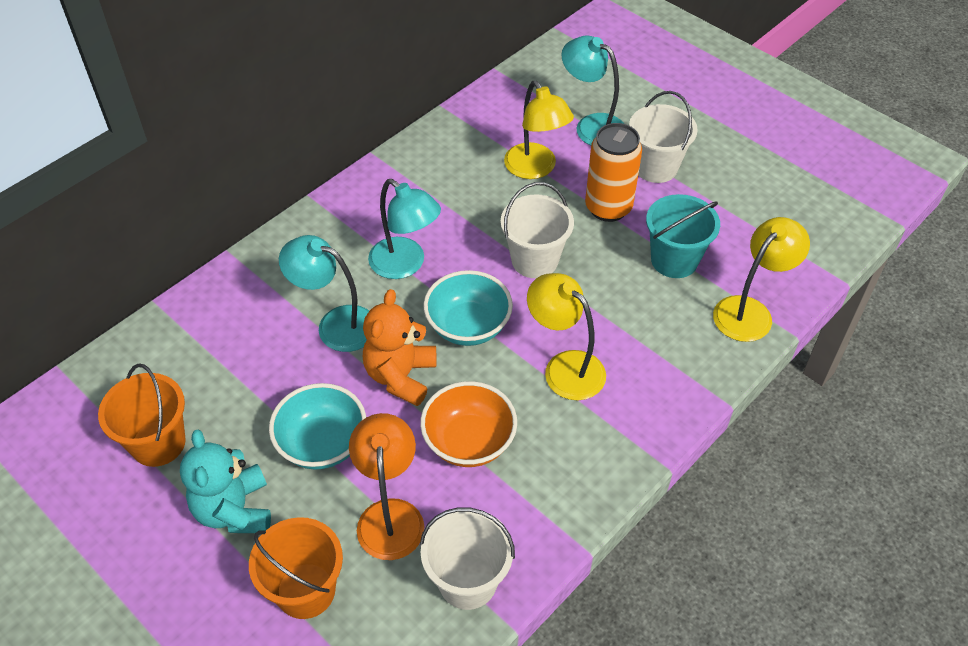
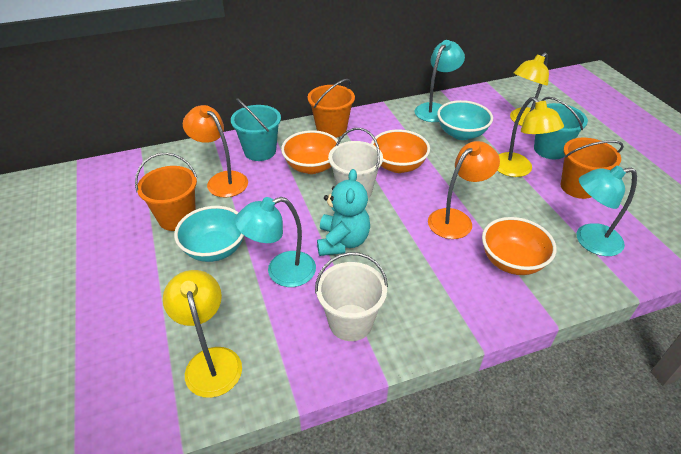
orange bowl: [420,381,517,467] = 1 -> [281,130,340,174] [371,130,430,173] [482,217,556,275] = 3
orange bucket: [98,364,186,467] [249,517,343,619] = 2 -> [135,153,197,231] [308,79,355,138] [560,138,624,199] = 3
orange can: [585,123,642,222] = 1 -> none = 0
orange lamp: [349,413,424,560] = 1 -> [183,105,248,198] [428,141,500,239] = 2
orange teddy bear: [363,289,436,406] = 1 -> none = 0
turquoise bucket: [646,194,720,278] = 1 -> [231,98,281,161] [534,97,588,159] = 2
white bucket: [420,507,515,610] [501,182,574,278] [629,91,698,183] = 3 -> [315,252,388,341] [328,128,383,198] = 2

